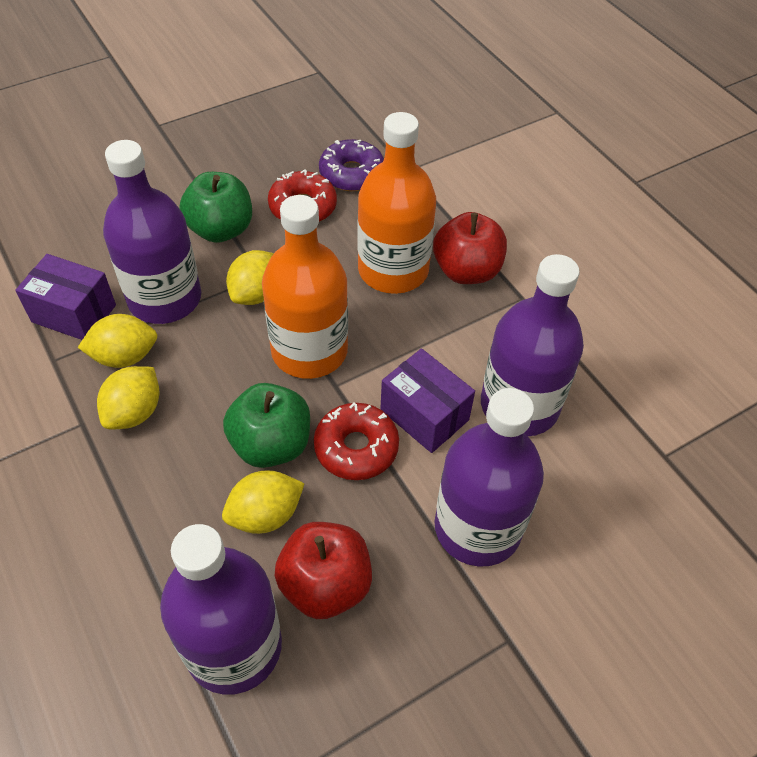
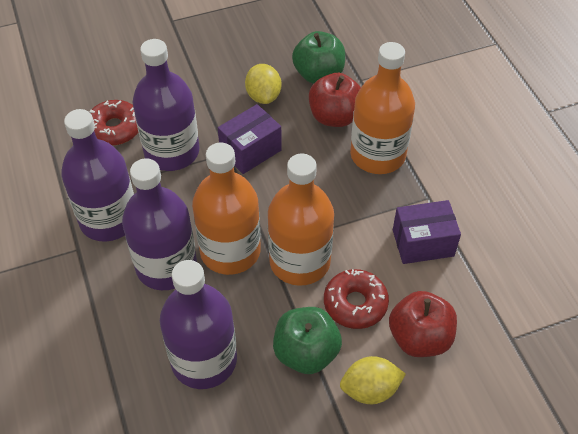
orange bottle: [262,195,348,379] [357,112,436,294] = 2 -> [192,143,261,275] [268,154,334,286] [350,42,415,174] = 3
purple donut: [319,139,384,191] = 1 -> none = 0
yellow lemon: [78,314,157,368] [97,366,159,429] [222,470,305,534] [226,250,274,305] = 4 -> [245,64,281,104] [340,356,406,404] = 2

